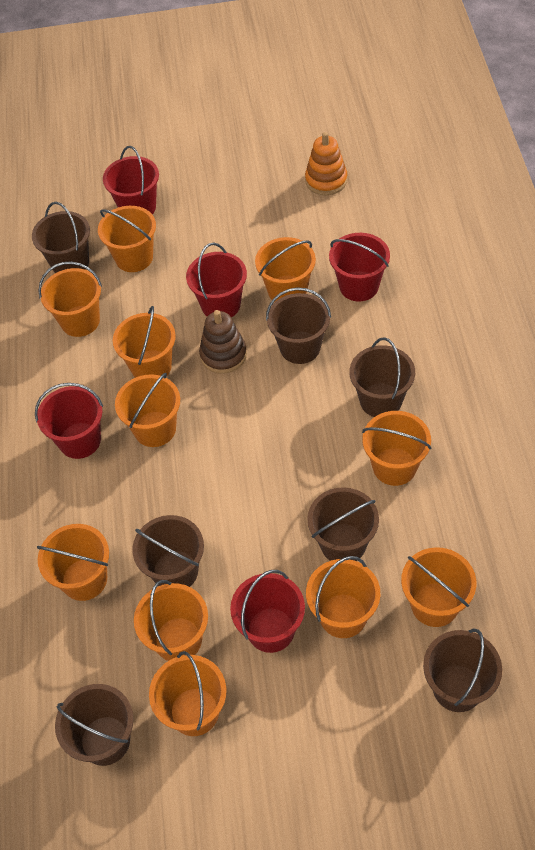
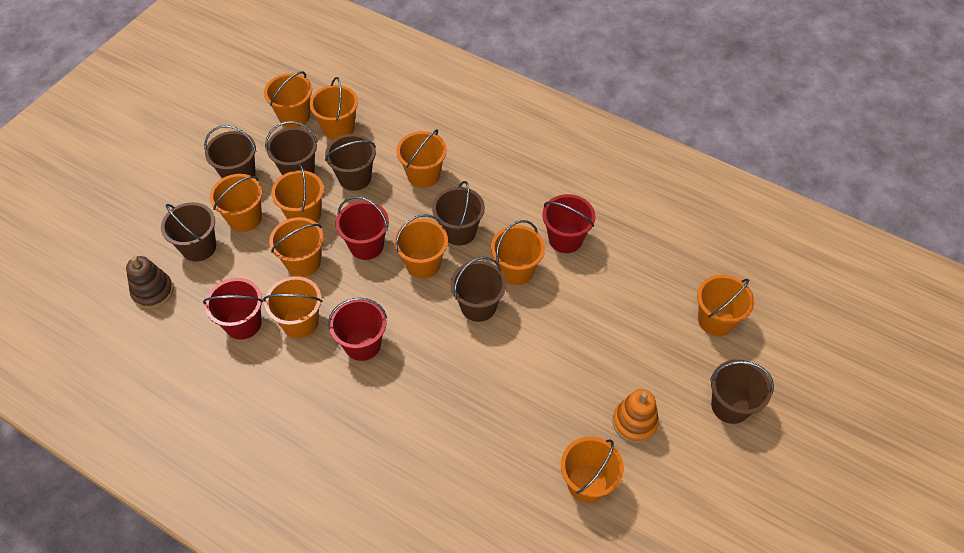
red bucket: [35,383,103,459] [103,146,159,214] [186,243,247,317] [230,570,305,653] [329,233,390,302] = 5 -> [203,278,263,340] [328,298,387,361] [335,196,389,260] [542,194,596,253] = 4

